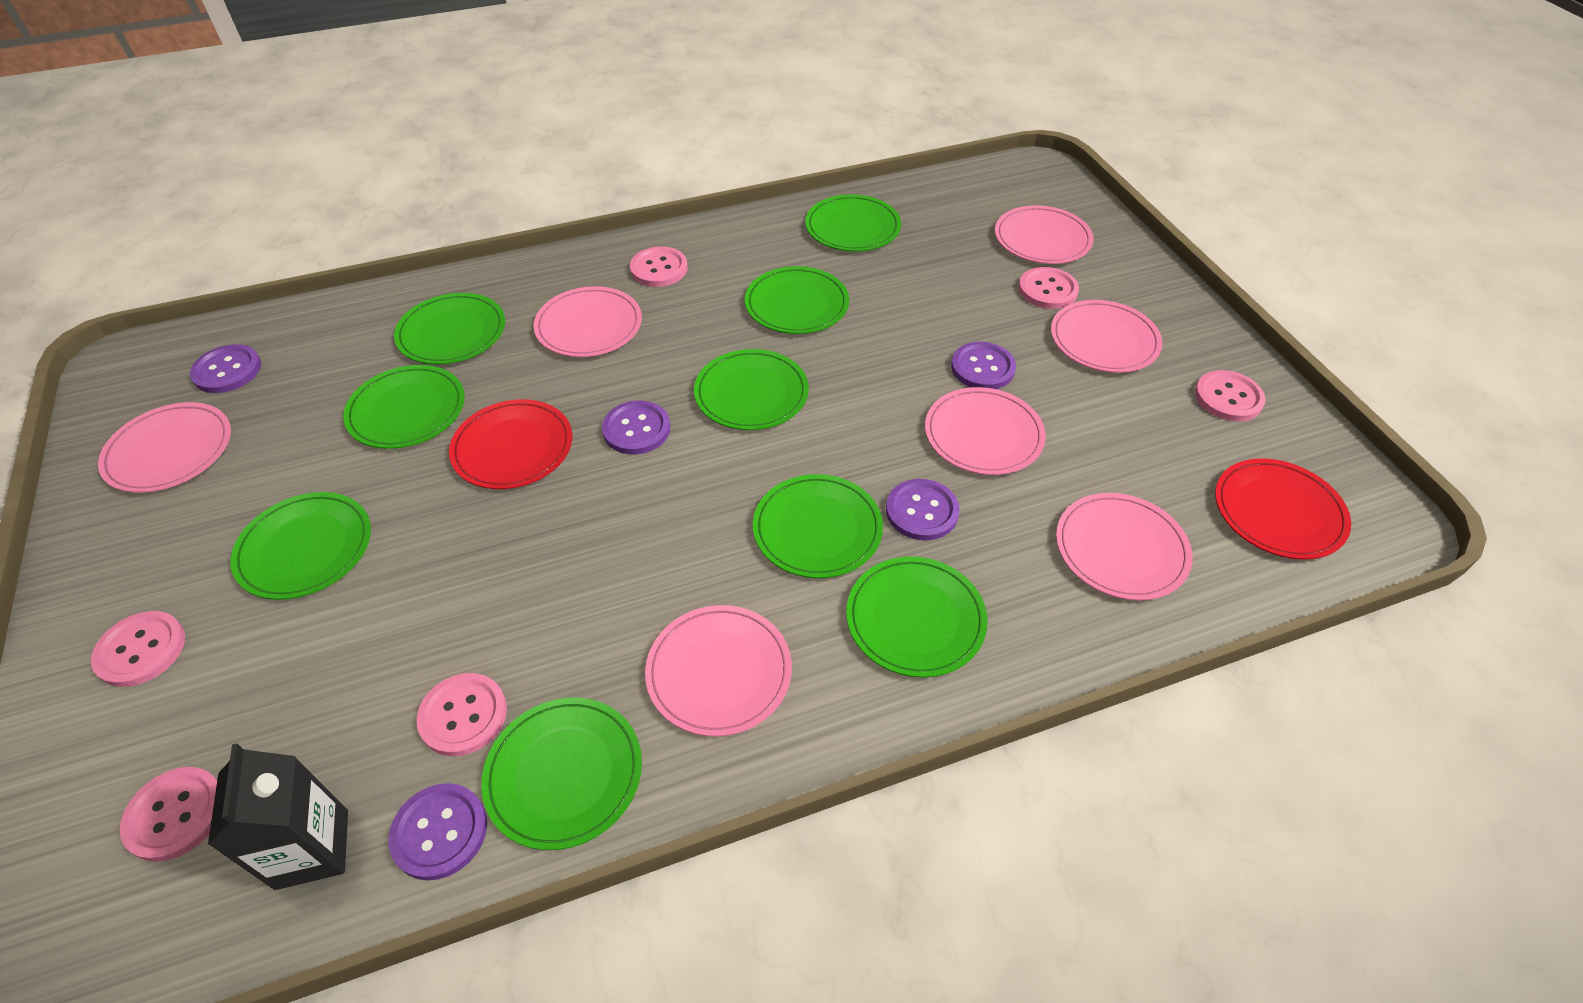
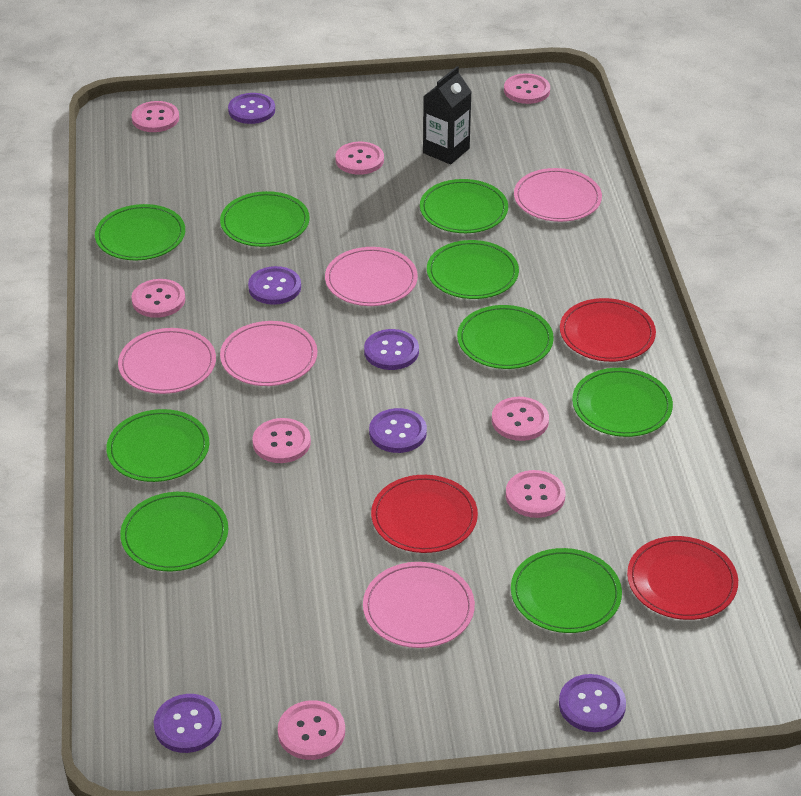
pink button: [91,611,185,687] [120,767,217,862] [417,673,507,756] [630,246,688,287] [1019,267,1079,309] [1195,370,1266,421] = 6 -> [131,279,185,318] [132,101,179,132] [252,418,311,463] [278,700,345,760] [335,142,384,175] [492,397,549,441] [504,73,550,104] [506,470,565,518] = 8
pink plate: [98,402,231,493] [534,286,642,357] [645,605,792,736] [925,387,1046,475] [995,205,1094,264] [1051,300,1163,373] [1056,493,1193,601] = 7 -> [118,328,216,394] [220,321,317,386] [325,247,418,306] [363,562,475,648] [514,168,602,222] = 5
purple button: [190,344,261,393] [388,783,487,881] [602,401,670,455] [886,479,960,541] [951,342,1016,389] = 5 -> [154,694,222,753] [228,93,275,124] [248,266,301,305] [364,329,419,370] [369,408,427,453] [559,674,626,732] = 6
red plate: [449,399,572,489] [1215,458,1351,560] = 2 -> [371,475,478,553] [560,298,656,362] [627,536,738,620] = 3

